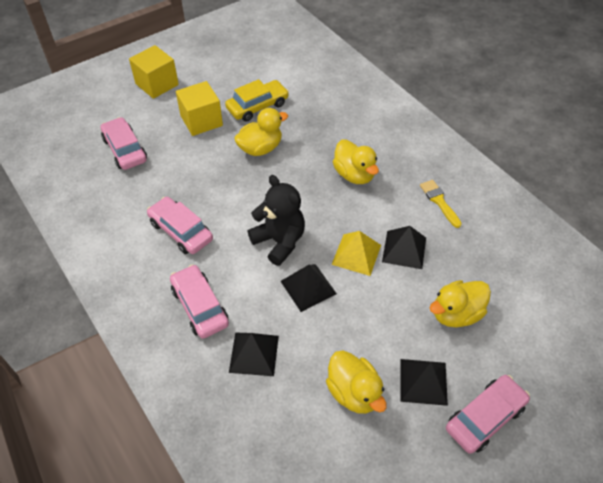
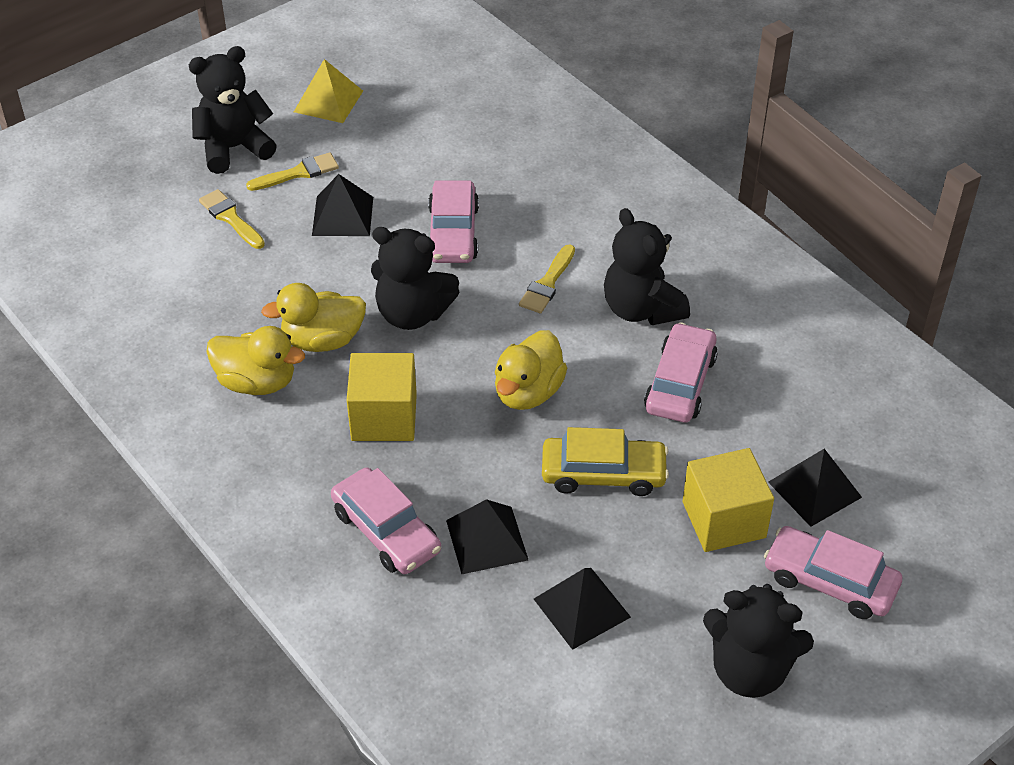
black teddy bear: [248,175,305,266] = 1 -> [189,46,277,174] [371,227,459,330] [604,208,690,325] [703,584,814,698] = 4
yellow brush: [420,180,462,228] = 1 -> [199,189,265,249] [246,152,339,191] [519,244,575,313] = 3
yellow duck: [234,108,288,156] [326,351,387,414] [333,140,379,184] [430,280,491,327] = 4 -> [206,326,305,395] [261,283,366,352] [495,330,567,410] = 3

